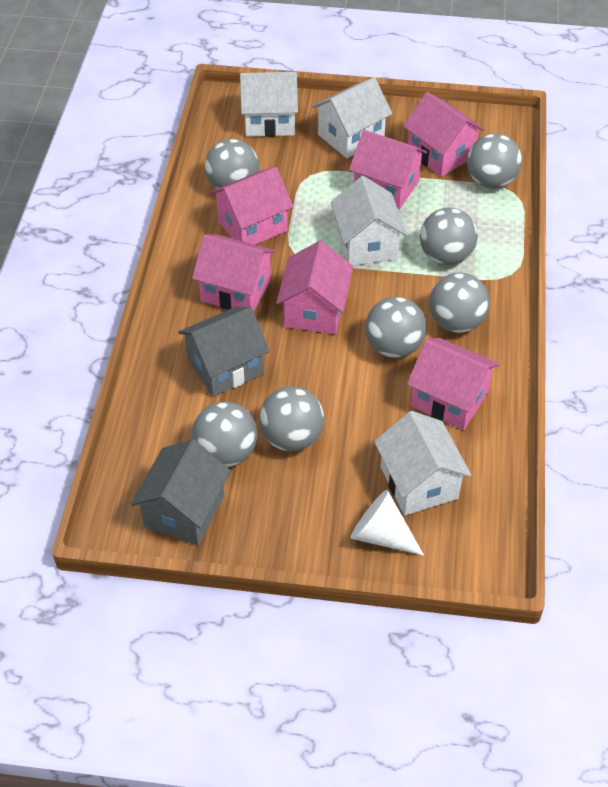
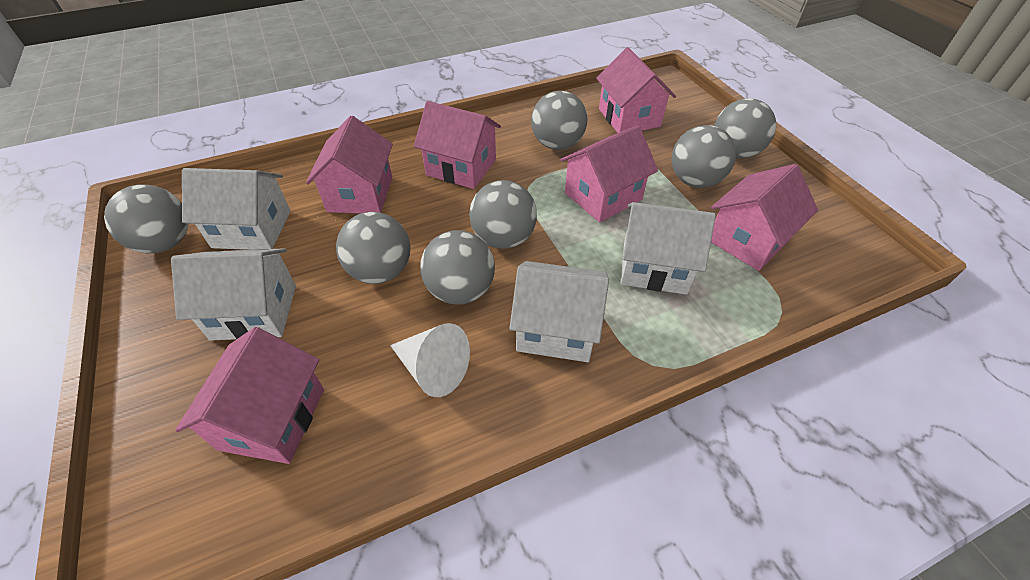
grey house: [131,439,231,545] [178,307,270,397] = 2 -> none = 0

